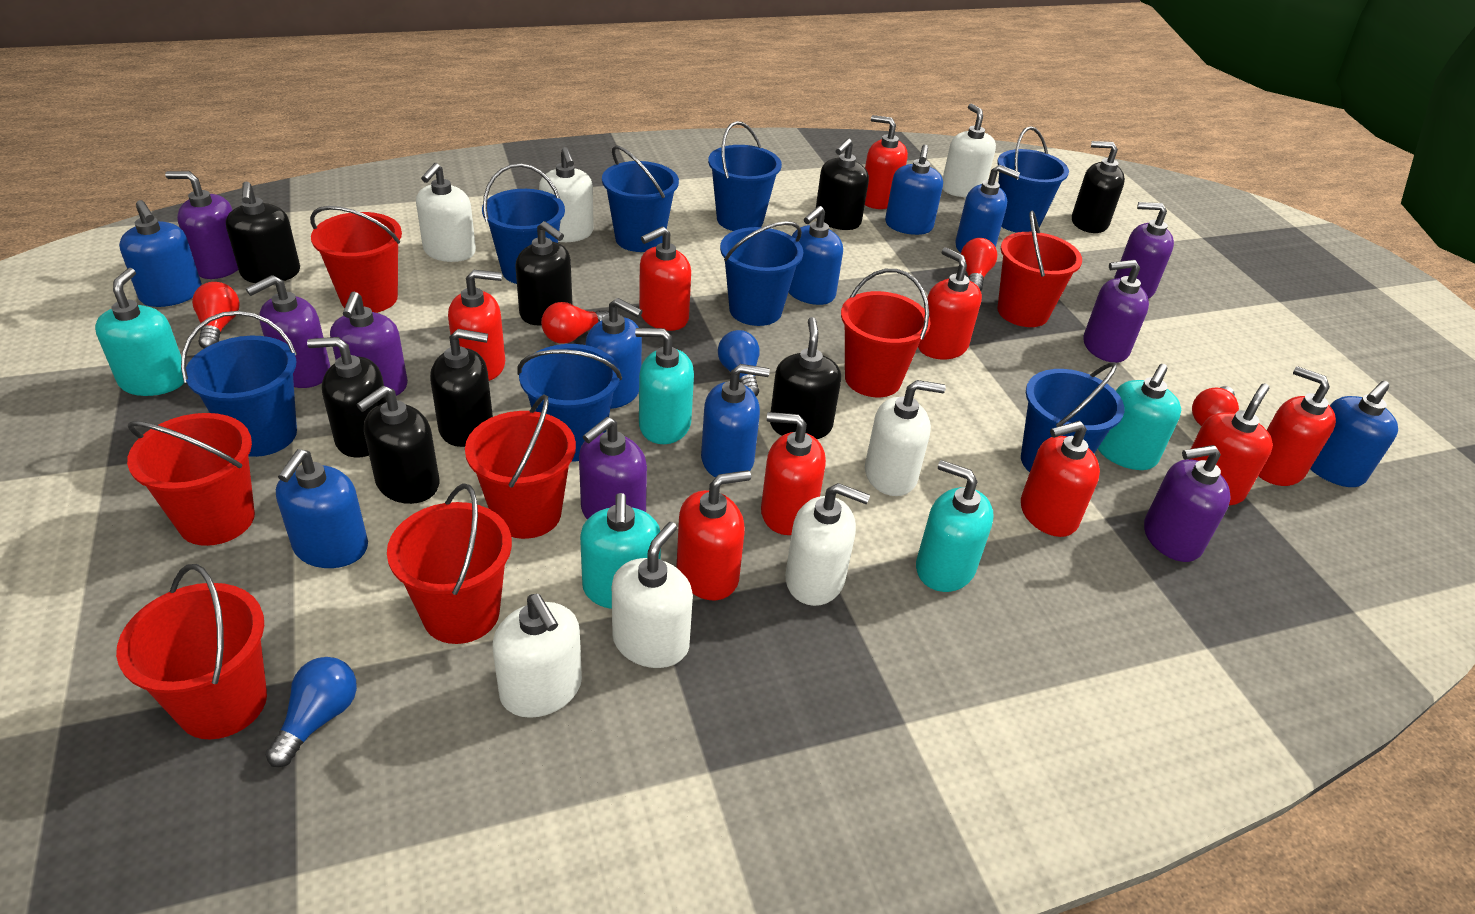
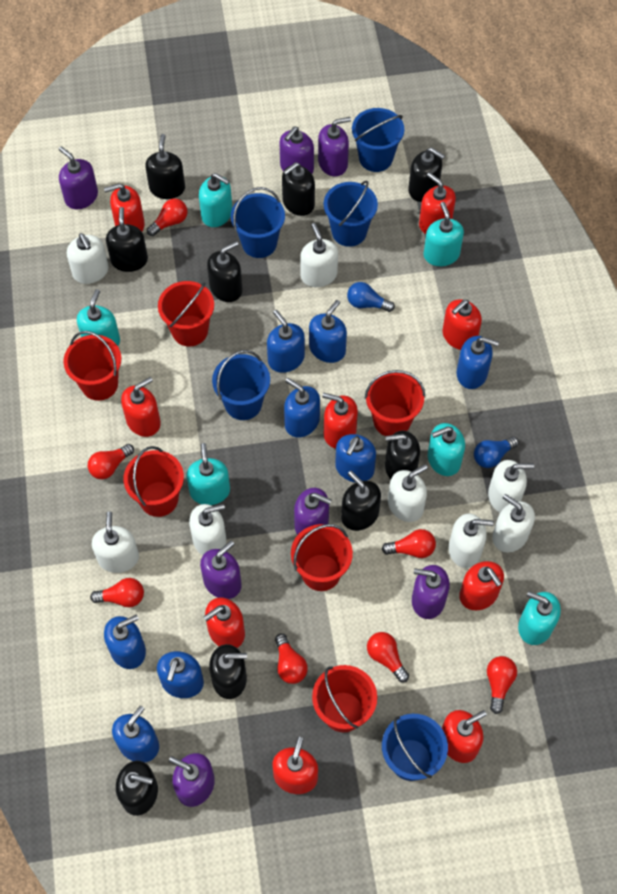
black soap dispenser: [226,182,300,283] [307,337,387,458] [356,386,439,504] [430,329,493,447] [515,221,573,326] [770,317,841,439] [816,138,869,230] [1072,141,1125,233] = 8 -> [106,207,148,272] [116,761,158,816] [145,134,185,199] [207,241,243,302] [209,644,247,699] [282,162,315,216] [341,471,381,531] [385,431,420,479] [408,147,445,202] = 9
blue bucket: [181,311,297,457] [482,164,565,284] [517,344,622,462] [602,145,679,252] [708,121,782,231] [720,221,803,326] [997,126,1069,233] [1021,362,1124,472] = 8 -> [212,350,270,420] [231,187,285,258] [324,180,378,247] [352,108,404,172] [382,714,448,781] = 5
red bucket: [116,564,267,740] [127,413,255,546] [310,206,402,313] [387,483,512,644] [465,394,576,539] [841,269,931,397] [997,210,1082,327] = 7 -> [63,331,121,401] [124,446,184,517] [158,281,214,347] [291,524,353,591] [312,665,377,732] [365,370,425,436] = 6
red light bulb: [192,282,240,348] [541,302,609,344] [961,238,997,291] [1192,386,1239,426] = 4 -> [88,444,134,479] [90,578,144,607] [147,198,187,236] [275,634,308,684] [367,632,409,683] [381,529,436,558] [487,656,517,714] = 7
turquoise soap dispenser: [95,268,184,396] [580,493,661,609] [635,328,694,444] [916,460,994,592] [1098,364,1181,470] = 5 -> [77,289,120,346] [186,443,230,505] [199,173,232,227] [424,202,464,266] [428,423,465,476] [518,591,561,645] = 6
white soap dispenser: [416,163,476,262] [493,594,582,718] [539,147,594,242] [612,522,693,668] [785,483,870,606] [865,380,946,496] [942,104,996,197] = 7 -> [67,233,109,284] [92,511,139,573] [189,504,226,555] [300,223,338,287] [388,464,428,522] [449,514,494,568] [488,460,534,512] [492,494,535,553] = 8

